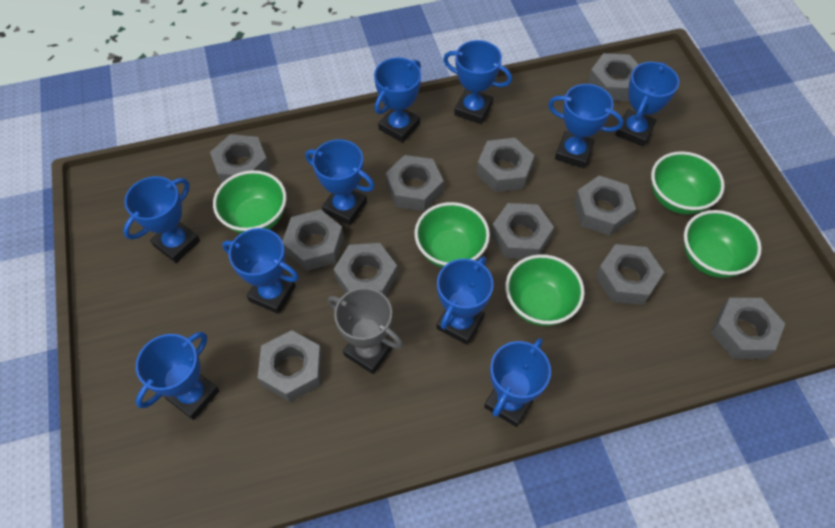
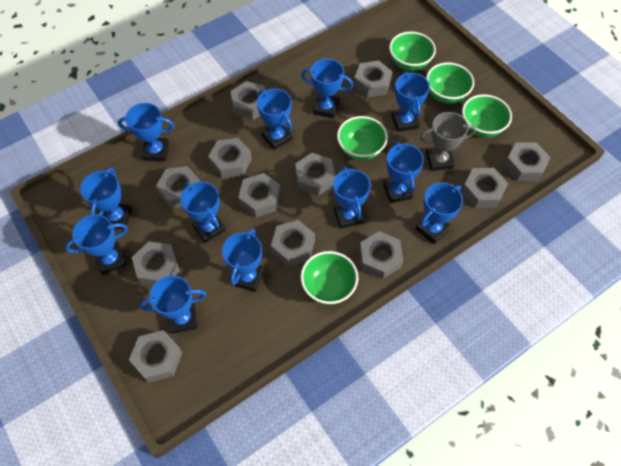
blue trophy: [123,176,200,263] [136,332,220,420] [222,228,299,314] [305,139,375,225] [374,58,421,143] [436,257,494,345] [443,40,512,124] [484,338,551,427] [548,84,623,168] [615,62,679,146] = 10 -> [65,214,128,275] [80,167,132,230] [118,103,175,161] [140,275,206,334] [181,182,226,243] [222,228,264,292] [257,89,292,150] [301,59,353,118] [333,166,371,229] [383,141,424,203] [391,71,430,132] [416,183,463,244] = 12
grey nut: [210,134,270,184] [258,330,322,402] [282,209,344,271] [334,243,398,296] [386,155,444,211] [476,138,534,192] [491,203,554,259] [574,176,636,236] [588,53,639,101] [595,244,664,305] [711,298,785,359] = 11 -> [129,330,183,382] [132,241,180,286] [156,166,200,208] [208,138,252,178] [231,81,266,120] [238,173,281,217] [271,220,315,266] [295,153,335,196] [354,60,392,98] [359,231,403,279] [462,168,508,208] [504,143,551,181] = 12

